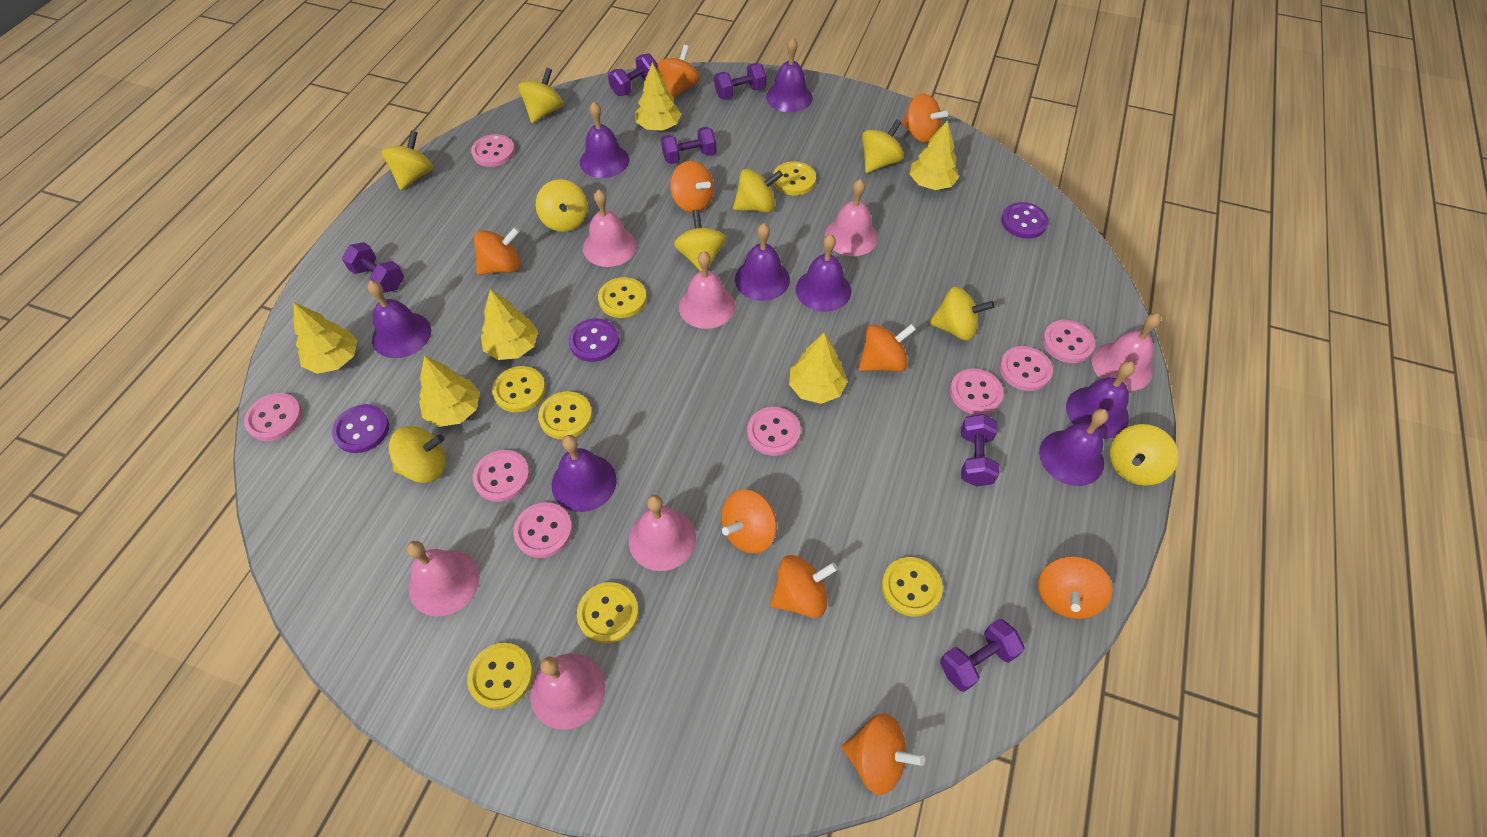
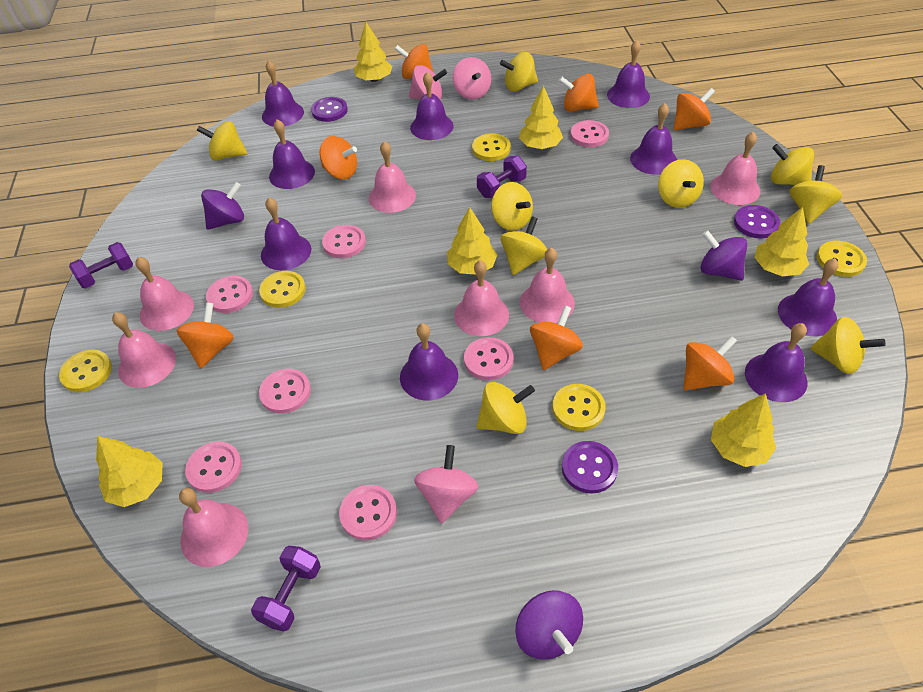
orange spinning top: [474,227,520,275] [657,45,700,98] [670,161,714,213] [721,489,777,554] [770,555,838,618] [842,713,925,795] [859,324,916,372] [902,93,948,143] [1038,556,1113,619] = 9 -> [177,302,234,368] [320,136,357,179] [395,44,434,79] [530,305,583,370] [559,74,599,112] [673,88,715,130] [684,336,737,391] = 7
pink button: [244,393,302,441] [471,134,515,167] [473,450,530,502] [513,502,573,558] [747,407,801,456] [950,368,1004,415] [1000,346,1053,391] [1042,320,1095,363] = 8 -> [185,442,242,493] [206,276,253,313] [259,369,311,414] [322,225,366,258] [339,485,397,541] [464,337,514,380] [570,120,609,147] = 7
pink spinning top: none = 0 -> [409,65,447,100] [414,445,478,524] [453,57,491,100] = 3
purple bell: [367,281,431,358] [552,435,617,512] [580,102,629,178] [735,223,790,301] [766,37,813,112] [796,234,851,312] [1039,409,1108,486] [1066,361,1135,439] = 8 -> [261,197,311,270] [262,60,304,127] [269,119,315,189] [400,323,458,400] [410,72,454,140] [607,40,650,108] [630,103,677,175] [745,323,808,402] [778,258,839,336] = 9
purple dumbbell: [342,242,404,293] [608,53,658,96] [661,127,716,164] [714,63,766,99] [940,619,1024,692] [961,414,1000,486] = 6 -> [69,242,133,289] [251,546,321,631] [477,156,527,198] = 3
purple spinning top: none = 0 -> [201,182,244,230] [515,590,583,660] [701,230,747,281] = 3
yellow button: [467,643,533,709] [492,366,546,412] [538,391,592,439] [577,582,639,644] [598,277,647,318] [773,161,816,195] [882,557,943,617] = 7 -> [59,350,112,392] [259,271,306,308] [472,133,511,161] [552,384,606,431] [817,241,867,277] = 5

